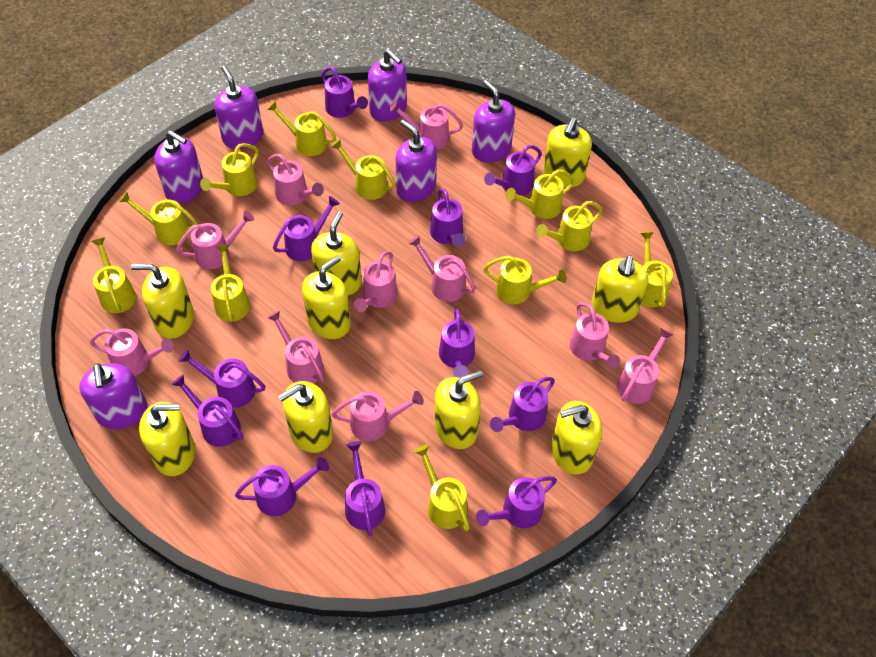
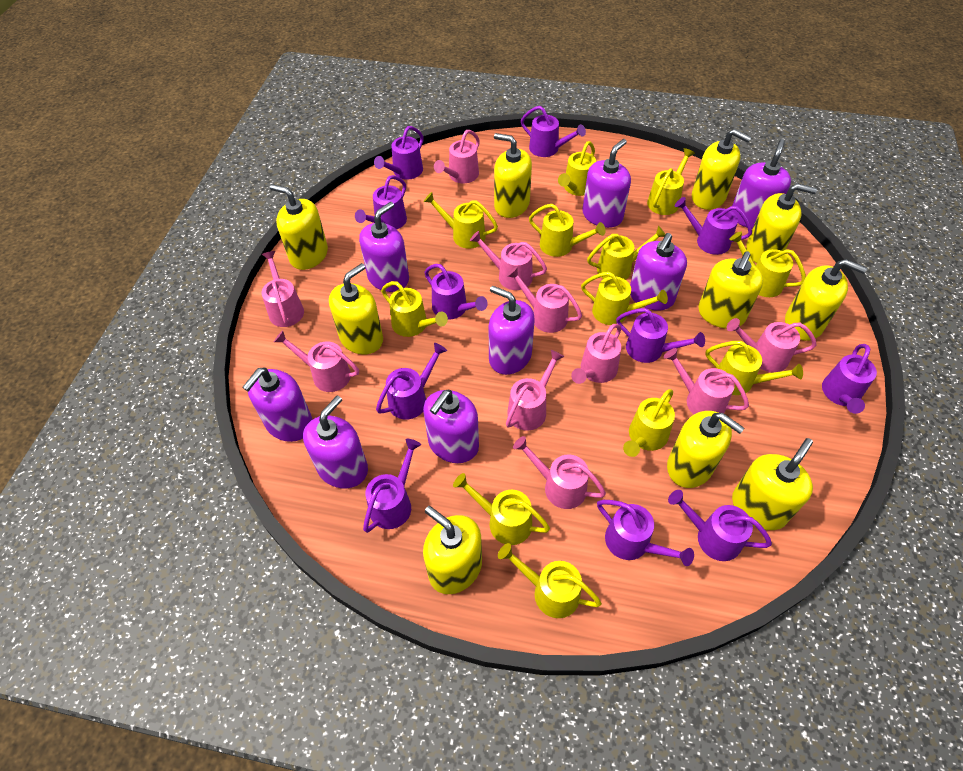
purple soap dispenser: [79,363,147,429] [154,130,203,204] [214,66,263,149] [368,49,407,121] [396,120,437,202] [472,80,515,163] = 6 -> [242,368,313,442] [303,396,368,489] [359,202,409,292] [423,390,479,463] [489,286,535,375] [582,139,631,228] [630,233,687,311] [731,139,791,229] = 8
yellow soap dispenser: [131,264,194,339] [139,402,195,476] [278,381,333,453] [302,256,351,339] [311,211,362,295] [434,370,483,449] [543,118,592,187] [551,401,603,475] [592,255,648,323] = 9 -> [270,184,328,270] [329,263,383,355] [423,506,482,594] [494,133,532,218] [667,411,744,488] [692,129,752,210] [698,251,763,329] [732,438,813,530] [746,183,817,263] [785,259,867,341] = 10
yellow watering can: [92,237,136,313] [119,191,198,245] [200,143,259,196] [211,244,250,322] [267,101,336,156] [331,139,396,200] [414,445,469,531] [483,256,567,304] [505,170,575,219] [536,201,603,251] [640,232,673,307] = 11 -> [381,281,448,337] [423,192,498,249] [453,473,550,545] [498,543,602,618] [529,204,606,257] [558,141,596,196] [581,272,668,325] [587,226,665,280] [623,389,675,457] [647,148,695,215] [705,341,803,395] [729,231,806,297] = 12

